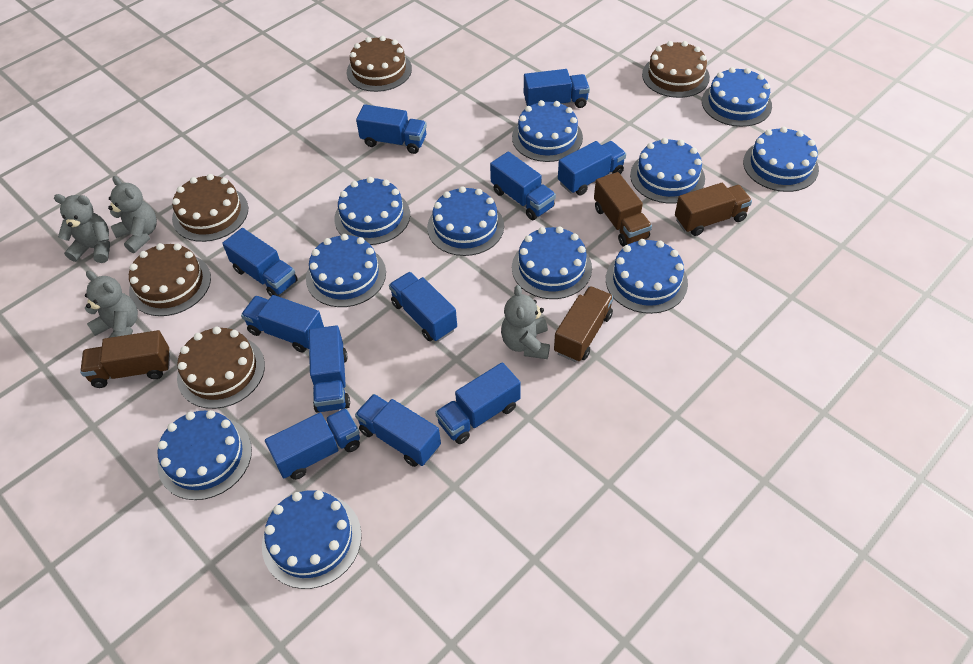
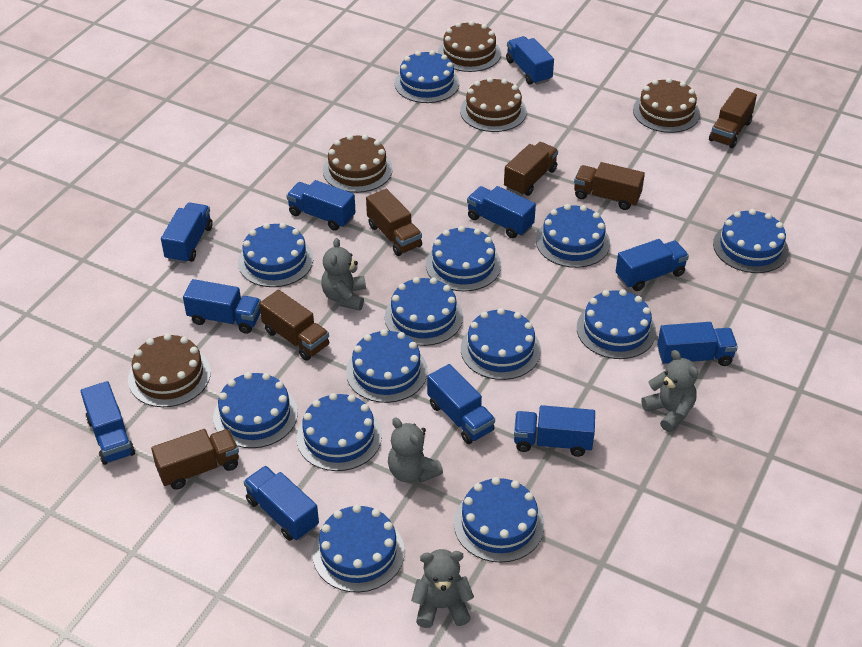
blue cake: [157,410,252,500] [262,490,362,589] [306,234,386,307] [334,177,410,245] [427,186,504,256] [512,100,583,162] [512,226,592,299] [606,239,688,314] [630,138,705,204] [702,67,772,127] [743,127,819,192] = 11 -> [213,372,298,448] [238,223,313,287] [297,393,382,471] [312,504,405,592] [346,329,428,403] [385,277,463,346] [395,50,459,103] [426,226,501,291] [454,477,544,563] [461,308,541,380] [536,204,610,268] [577,289,656,359] [713,209,789,273] = 13
brown truck: [80,330,170,388] [554,286,614,362] [594,172,652,247] [675,183,752,236] = 4 -> [151,429,239,490] [259,290,329,361] [366,189,422,256] [504,142,558,196] [574,162,645,210] [709,88,757,148] = 6

